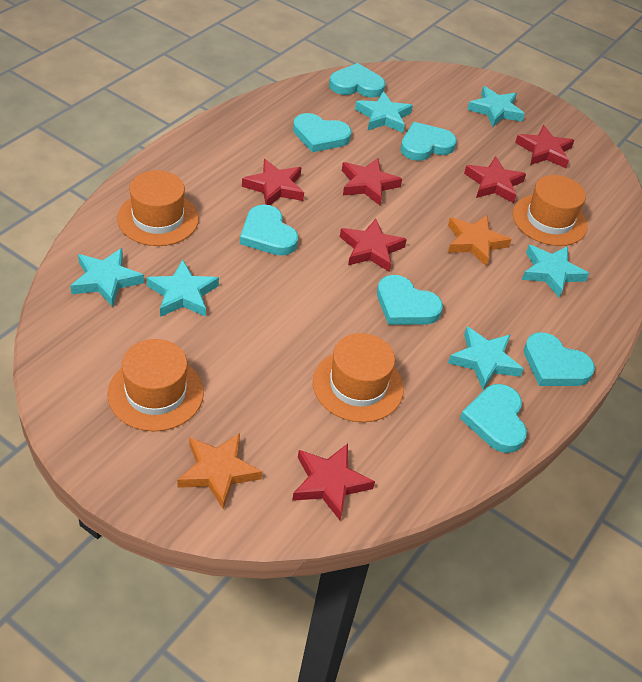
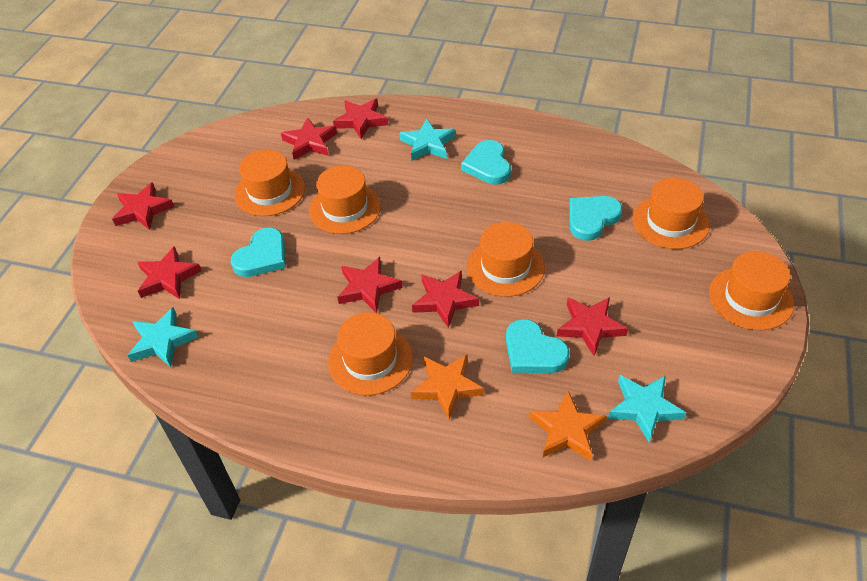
orange hat: [108,339,204,431] [117,170,199,246] [313,333,404,422] [513,175,588,246] = 4 -> [234,150,305,216] [309,165,381,234] [328,312,413,395] [467,222,545,297] [633,178,710,249] [709,251,794,330] = 6
red star: [242,159,304,205] [292,444,375,520] [340,219,407,272] [342,158,402,205] [464,156,526,203] [515,125,574,168] = 6 -> [112,182,174,230] [137,246,202,299] [281,117,337,160] [333,99,388,139] [337,257,403,313] [412,271,479,328] [557,297,628,356] = 7
turquoise heart: [240,205,298,255] [293,113,352,152] [329,63,385,98] [377,275,443,325] [401,122,457,161] [460,384,527,453] [524,332,595,386] = 7 -> [230,228,286,277] [461,140,511,185] [506,319,570,373] [569,196,622,241] = 4
turquoise star: [70,248,144,307] [146,260,219,317] [355,91,413,133] [448,327,523,390] [467,86,525,127] [522,245,589,298] = 6 -> [127,307,198,368] [400,119,456,161] [608,375,686,442] = 3

